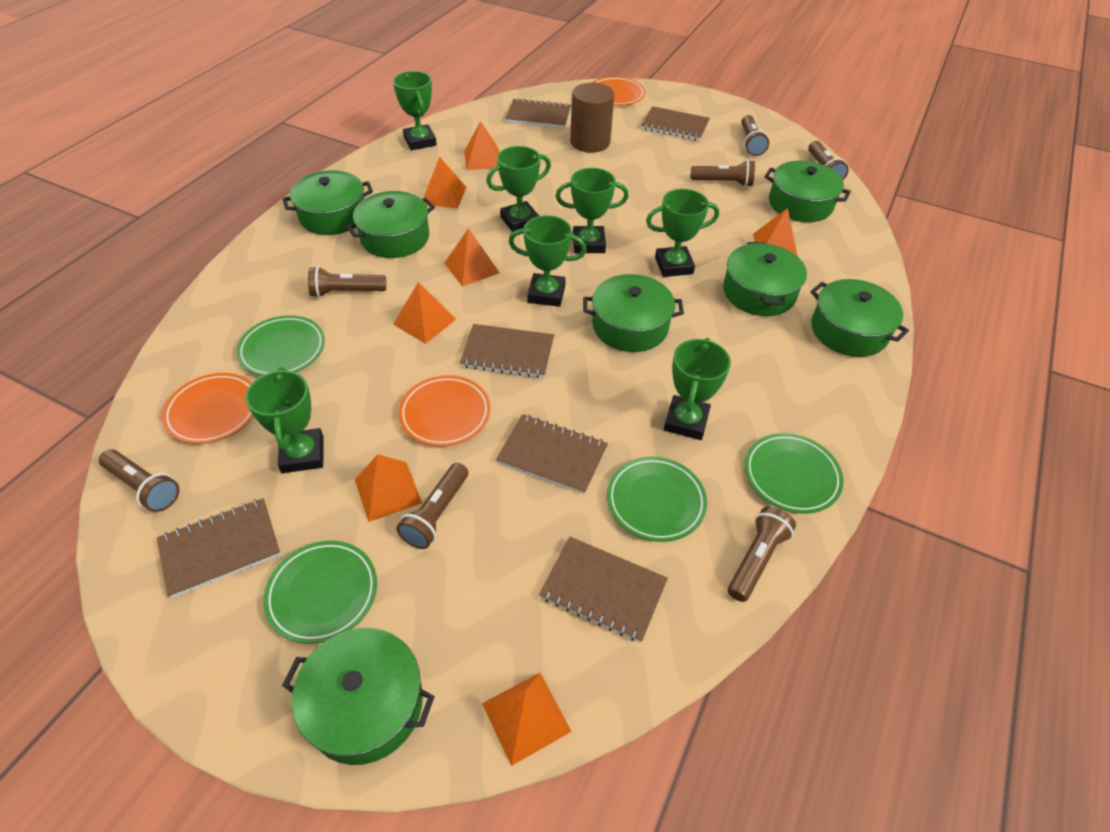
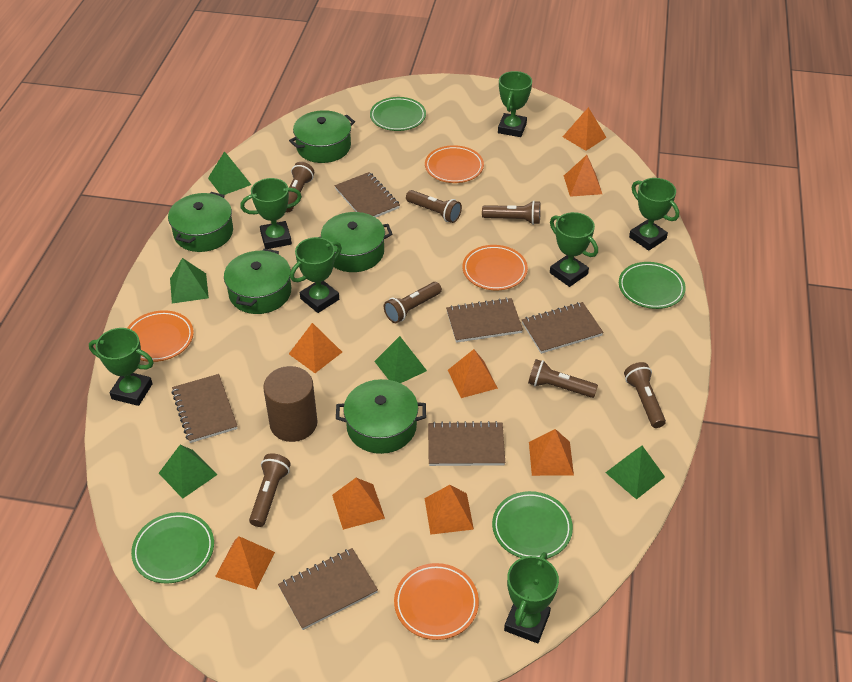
green pot: [282,628,435,765] [283,170,373,235] [346,191,435,258] [583,274,684,352] [723,242,807,316] [765,161,851,222] [810,279,909,357] = 7 -> [168,192,233,252] [224,249,291,314] [289,110,355,163] [320,212,393,272] [336,379,426,454] = 5
green pyramid: none = 0 -> [159,445,218,499] [170,258,209,304] [208,151,251,195] [374,336,427,383] [605,446,665,499] = 5
orange plate: [162,373,253,444] [398,375,491,446] [592,77,646,105] = 3 -> [127,310,194,362] [394,563,479,640] [425,145,484,183] [462,245,528,290] = 4
orange pyramid: [355,454,422,522] [393,282,456,344] [423,157,466,209] [444,228,500,287] [464,121,499,170] [482,673,572,766] [753,208,797,256] = 7 -> [215,536,275,590] [289,323,342,373] [332,478,385,530] [425,485,474,535] [448,349,498,398] [529,429,574,476] [563,107,607,151] [564,155,602,197] = 8

